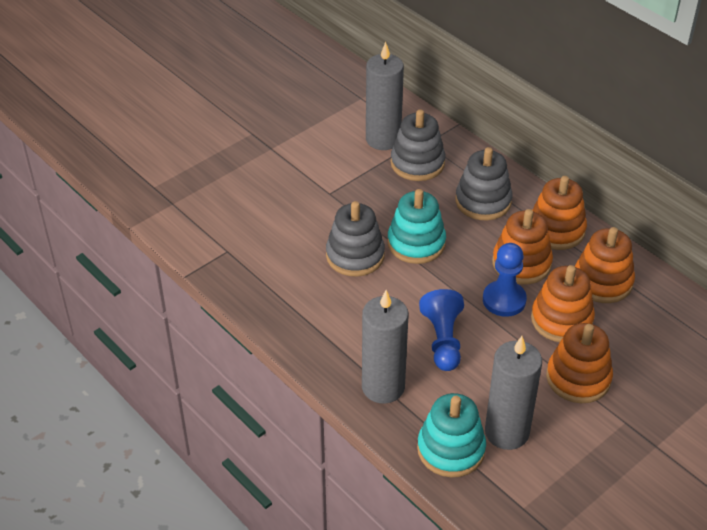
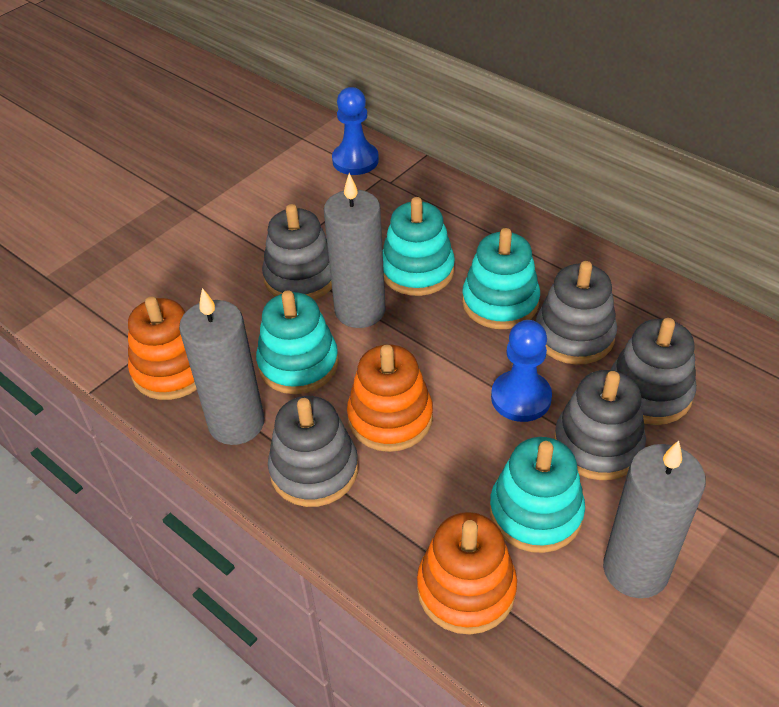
grey stacking toy: [326,201,385,277] [391,109,445,181] [455,147,513,220] = 3 -> [262,204,332,300] [268,396,358,507] [536,261,617,365] [554,370,646,480] [611,318,696,425] = 5
orange stacking toy: [492,209,553,285] [531,265,595,342] [533,176,587,250] [546,323,613,403] [575,227,635,303] = 5 -> [128,297,197,400] [347,345,433,452] [417,512,517,635] = 3
turquoise stacking toy: [387,189,446,264] [417,393,486,478] = 2 -> [256,290,339,394] [383,197,455,296] [462,228,540,329] [490,437,585,553] = 4

